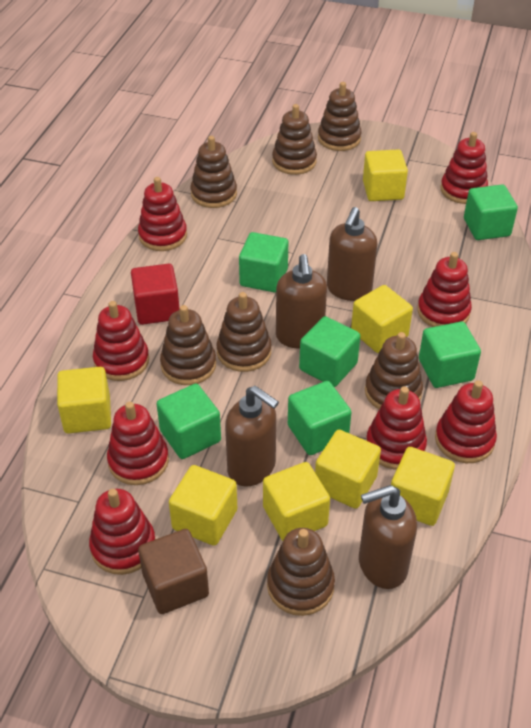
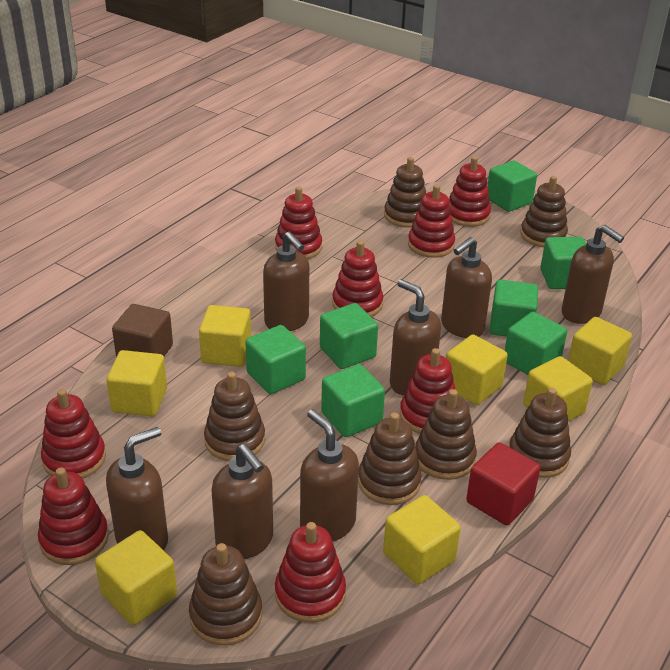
brown soap dispenser: [225,386,279,486] [276,254,327,349] [327,207,377,301] [359,485,417,589] = 4 -> [106,427,168,550] [211,444,273,559] [263,232,309,331] [300,409,359,542] [390,279,441,396] [441,237,492,338] [562,225,624,324] = 7
green cube: [157,384,221,459] [239,232,288,293] [288,381,352,455] [299,316,360,387] [419,321,481,388] [464,185,518,240] = 6 -> [245,325,306,394] [320,303,378,369] [321,364,385,437] [487,161,537,212] [490,280,538,337] [505,312,567,375] [540,237,586,289] = 7

